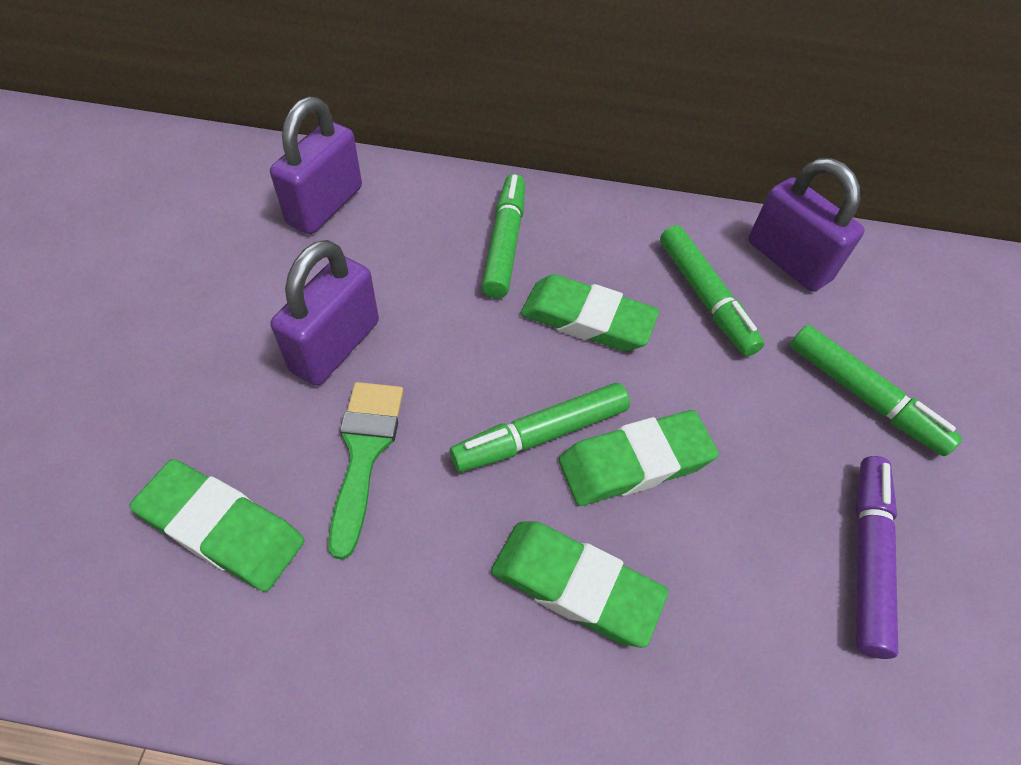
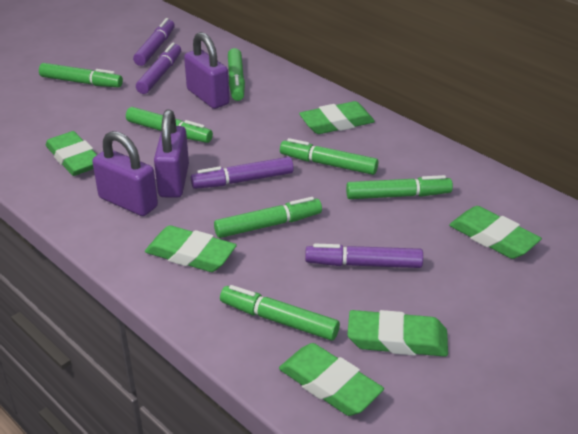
green brush: [328,382,404,560] = 1 -> none = 0
green eraser: [129,459,305,592] [491,521,669,648] [520,274,659,351] [559,410,719,506] = 4 -> [46,131,97,176] [145,225,237,272] [279,343,384,416] [299,101,375,134] [347,310,448,357] [449,206,542,259] = 6
green marker: [450,383,630,472] [482,174,525,299] [660,225,764,356] [790,325,962,456] = 4 -> [39,63,123,87] [126,107,213,143] [214,197,322,238] [220,285,340,341] [228,48,245,101] [280,138,378,175] [346,175,453,199] = 7
purple marker: [855,456,898,659] = 1 -> [133,18,175,66] [136,43,181,94] [191,157,294,189] [305,244,423,268] = 4

